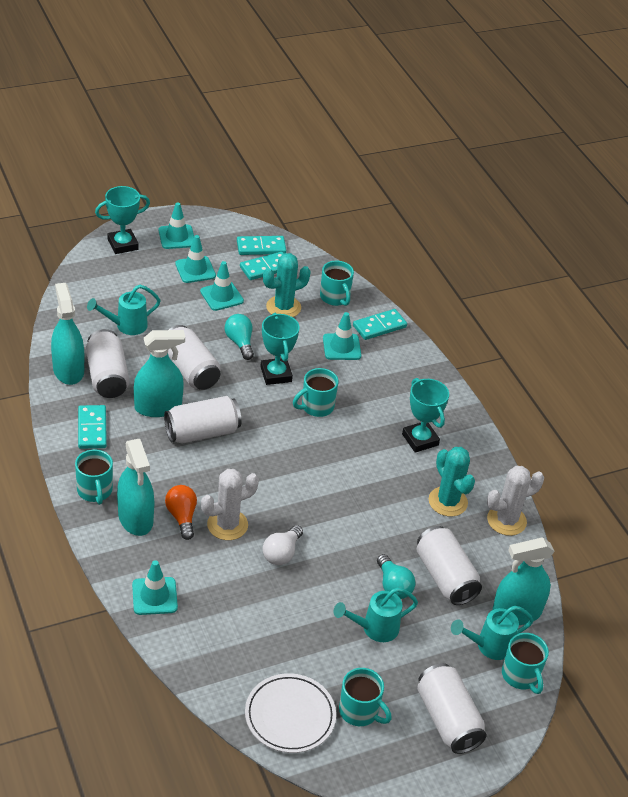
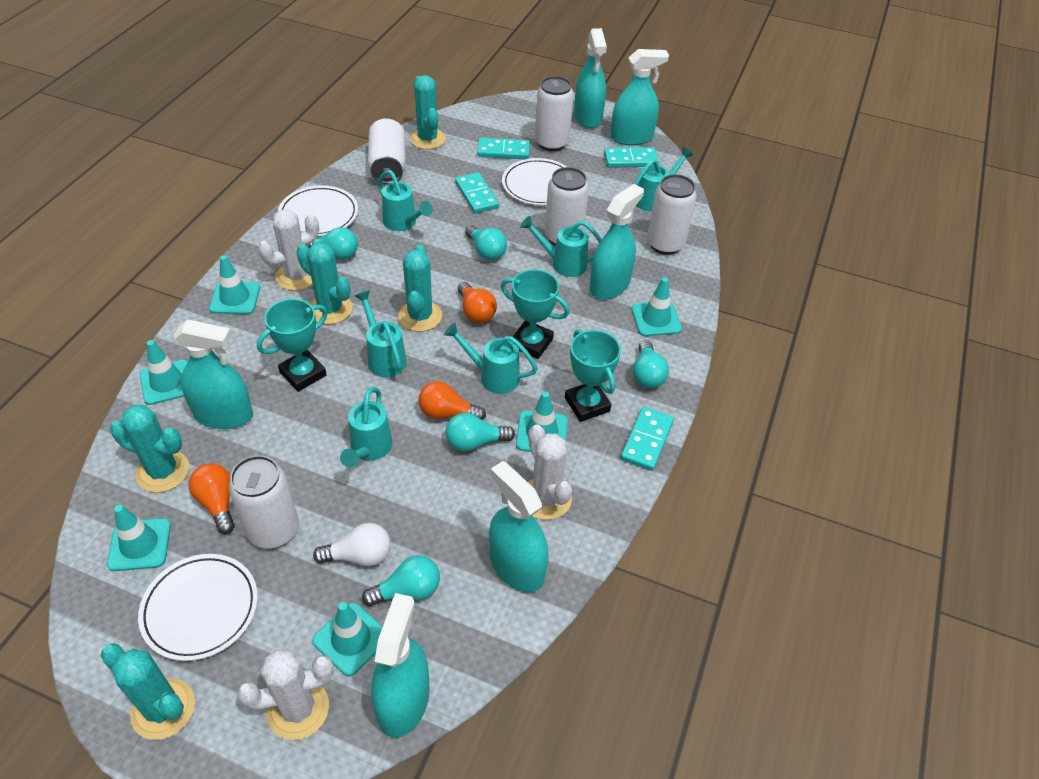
orange light bulb: [165,485,197,540] = 1 -> [189,463,235,534] [418,381,486,420] [458,282,497,323] = 3
turquoise cactus: [263,253,311,317] [429,447,475,516] = 2 -> [101,643,195,740] [110,405,189,493] [296,242,352,325] [398,245,442,332] [410,75,446,149] = 5
turquoise light bulb: [225,314,254,360] [377,554,416,599] = 2 -> [306,227,358,260] [362,555,440,606] [446,413,515,452] [465,225,507,260] [633,340,669,388] = 5
turquoise mug: [75,449,113,505] [293,368,338,417] [320,261,354,306] [339,668,392,726] [502,633,549,694] = 5 -> none = 0
turquoise spray bottle: [51,283,84,385] [117,439,154,536] [134,330,185,417] [492,538,555,625] = 4 -> [173,319,253,429] [371,593,429,738] [489,461,549,592] [574,28,607,128] [589,184,644,299] [611,49,669,145] = 6
turquoise traffic cone: [132,560,178,615] [159,202,194,249] [175,235,216,283] [200,261,244,311] [323,312,361,360] = 5 -> [107,505,171,571] [140,340,188,405] [209,255,260,314] [312,602,383,676] [516,392,568,452] [631,277,682,336] = 6
turquoise watering can: [87,285,161,335] [333,587,418,642] [451,606,534,660] = 3 -> [340,387,393,467] [355,290,407,377] [377,170,433,231] [444,323,538,394] [520,216,602,277] [634,147,693,212] = 6
white cactus: [201,469,259,540] [487,466,544,536] = 2 -> [237,649,334,740] [258,209,319,291] [528,424,572,520] = 3
white plate: [245,673,336,753] = 1 -> [138,554,258,661] [278,186,358,237] [502,158,567,205] = 3

